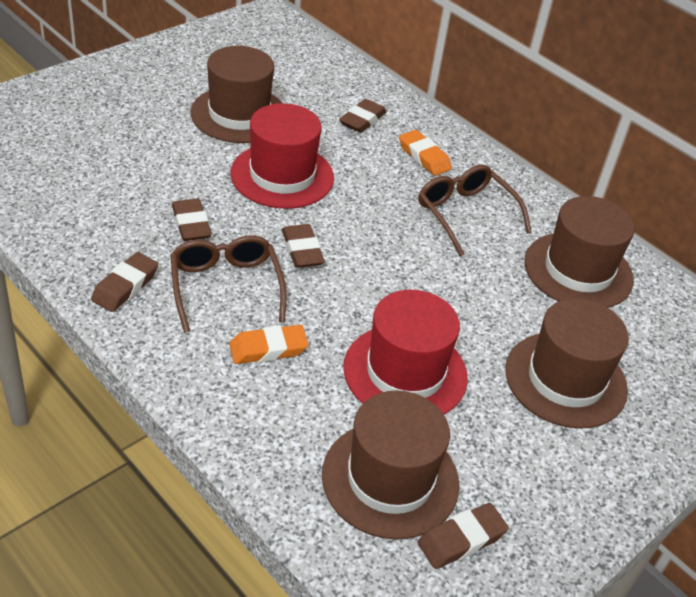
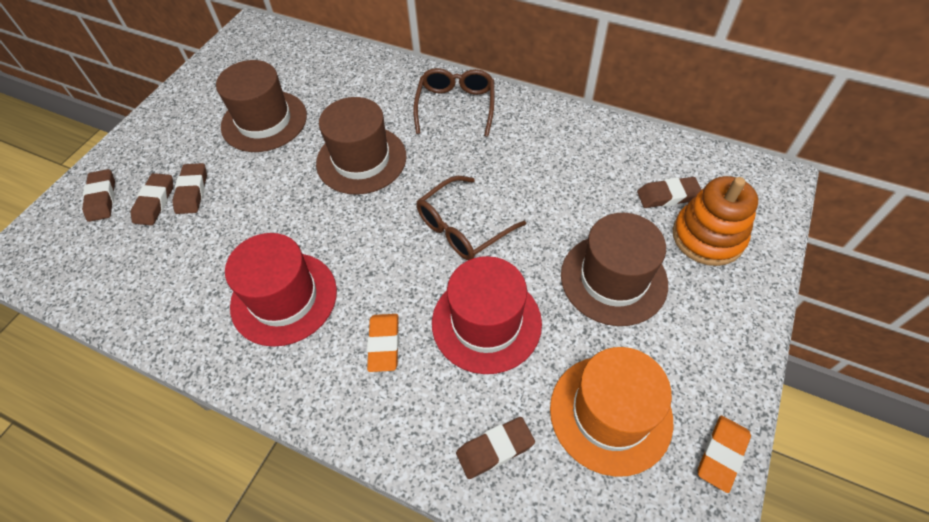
brown hat: [191,46,282,143] [322,391,459,540] [505,299,629,428] [524,196,635,308] = 4 -> [216,60,307,152] [316,97,407,195] [561,213,668,326] = 3
orange hat: none = 0 -> [550,347,673,477] = 1
orange stacking toy: none = 0 -> [673,176,758,266] = 1

